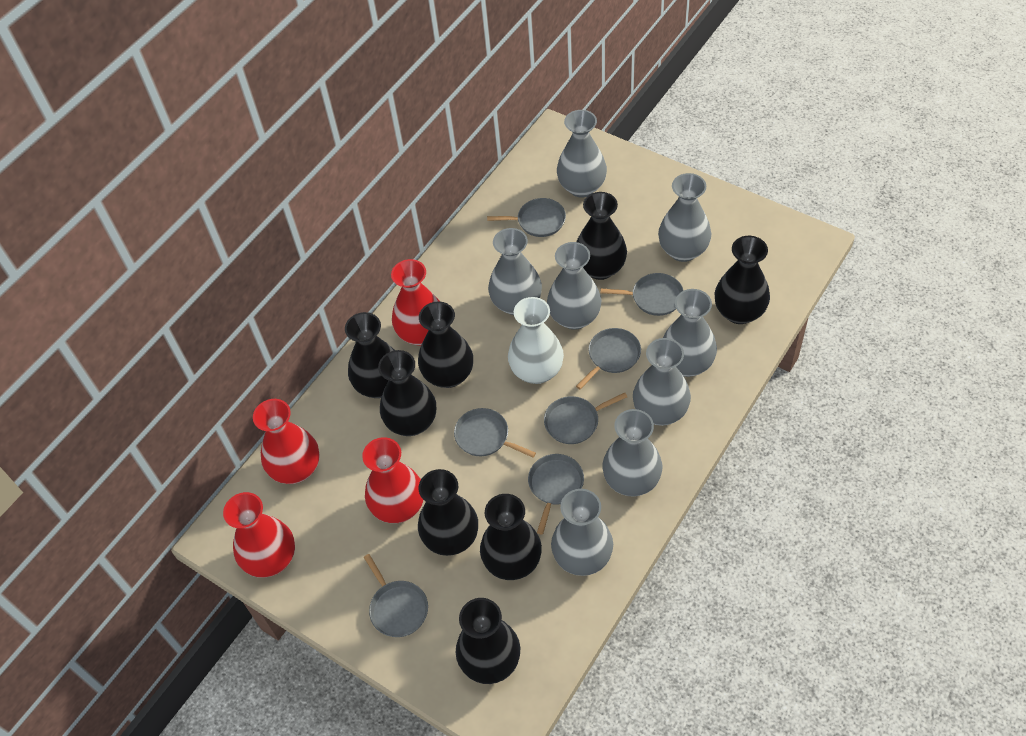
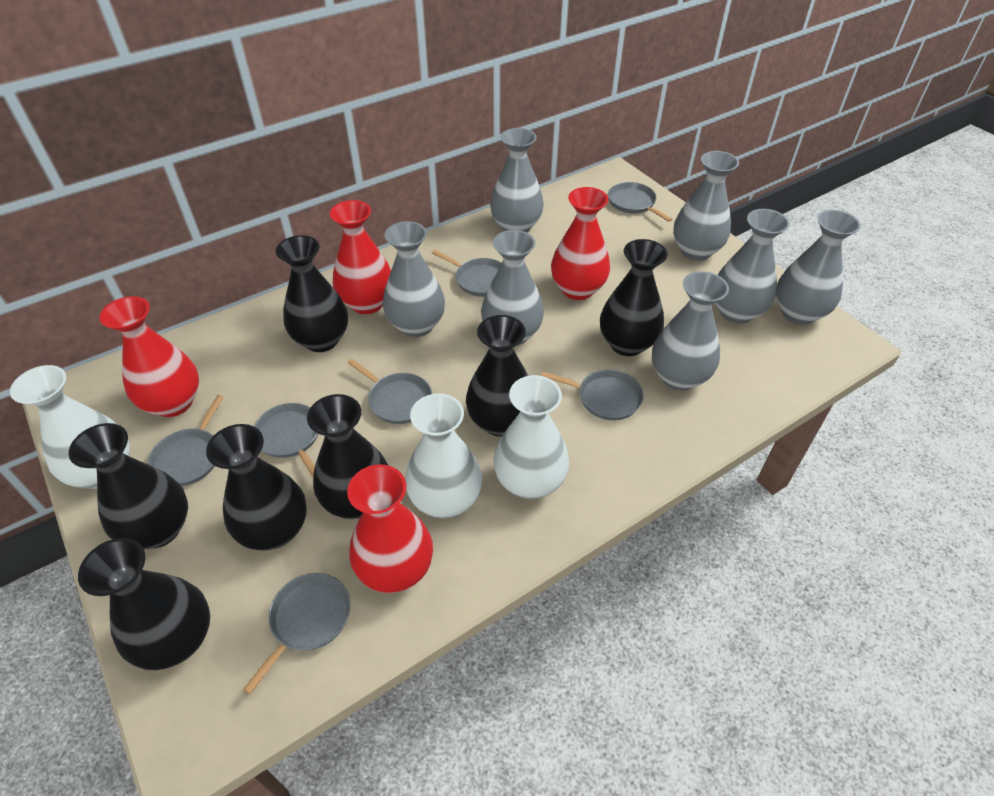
black vase: [345,312,394,398] [378,350,436,436] [418,301,473,388] [418,469,478,556] [456,598,520,684] [480,494,542,580] [576,192,627,280] [715,236,770,324] = 8 -> [68,423,188,549] [78,538,210,670] [206,424,307,551] [276,235,348,352] [307,394,389,519] [466,315,528,437] [600,239,667,356] = 7
grey vase: [488,228,542,315] [547,242,601,330] [551,489,613,576] [557,110,607,197] [602,409,662,496] [633,338,691,426] [658,173,711,262] [663,289,717,377] = 8 -> [383,221,445,337] [481,230,544,346] [490,128,544,233] [652,271,729,391] [673,151,739,261] [715,209,790,324] [776,210,861,325] = 7
white vase: [508,297,564,384] = 1 -> [10,365,130,489] [405,393,482,518] [494,375,569,499] = 3

